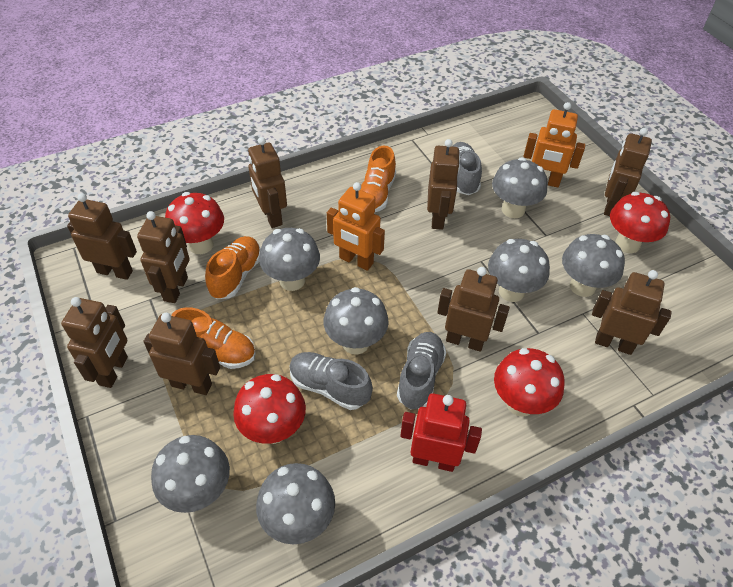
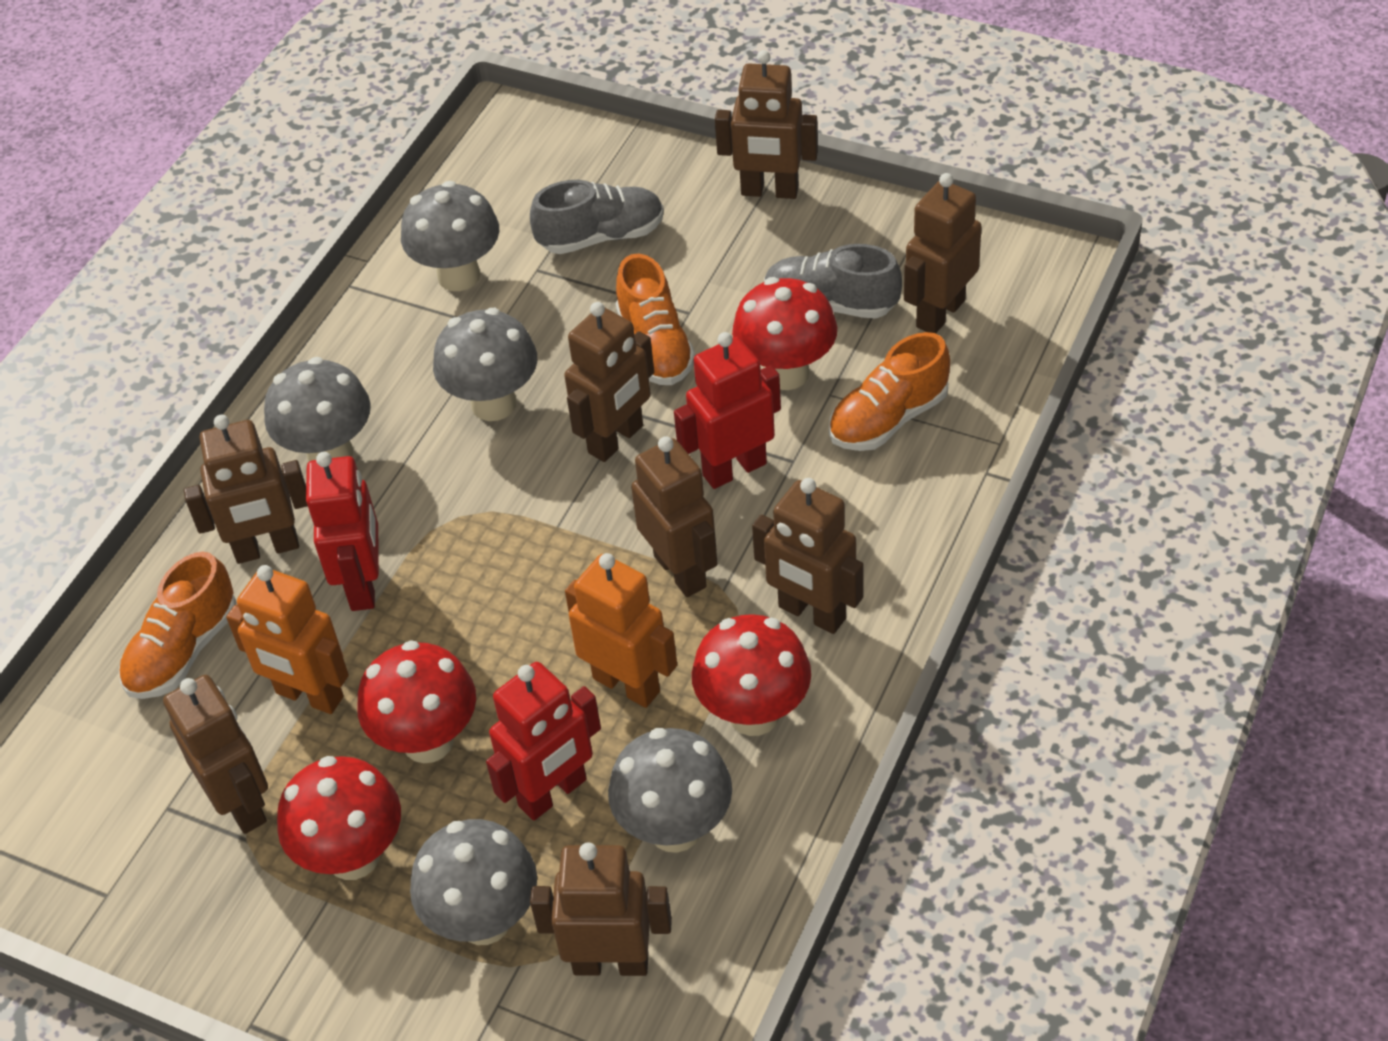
brown robot: [61,297,128,388] [67,193,137,280] [137,211,190,303] [143,313,220,395] [248,137,287,228] [427,139,460,230] [437,267,510,352] [592,270,672,355] [604,128,652,216] = 9 -> [163,675,268,834] [184,414,308,564] [530,842,672,976] [564,302,654,462] [631,436,717,597] [715,50,818,199] [752,478,863,634] [904,173,982,333] = 8
grey mushroom: [151,435,230,513] [256,463,335,544] [259,228,320,291] [323,287,389,355] [488,239,550,302] [492,157,548,218] [562,234,625,297] = 7 -> [264,357,371,462] [401,181,499,291] [410,819,537,945] [433,308,537,421] [608,728,732,853] = 5
grey shoe: [290,352,373,410] [397,332,446,410] [452,142,482,195] = 3 -> [530,180,664,254] [764,244,902,319] = 2
red robot: [400,393,482,472] = 1 -> [306,452,379,611] [486,662,601,820] [674,332,781,489] = 3

